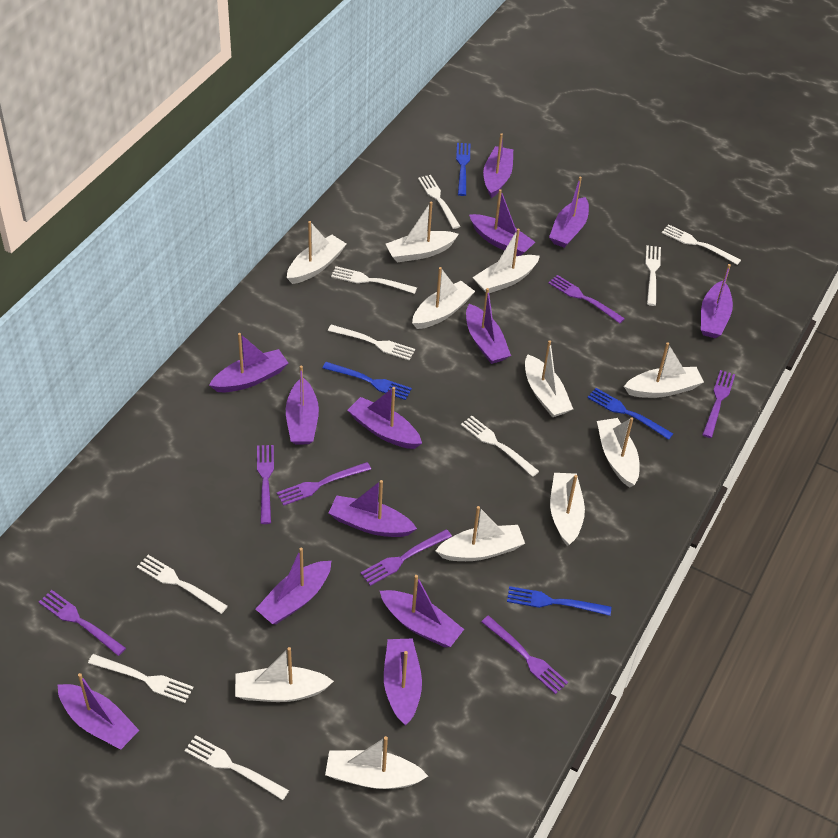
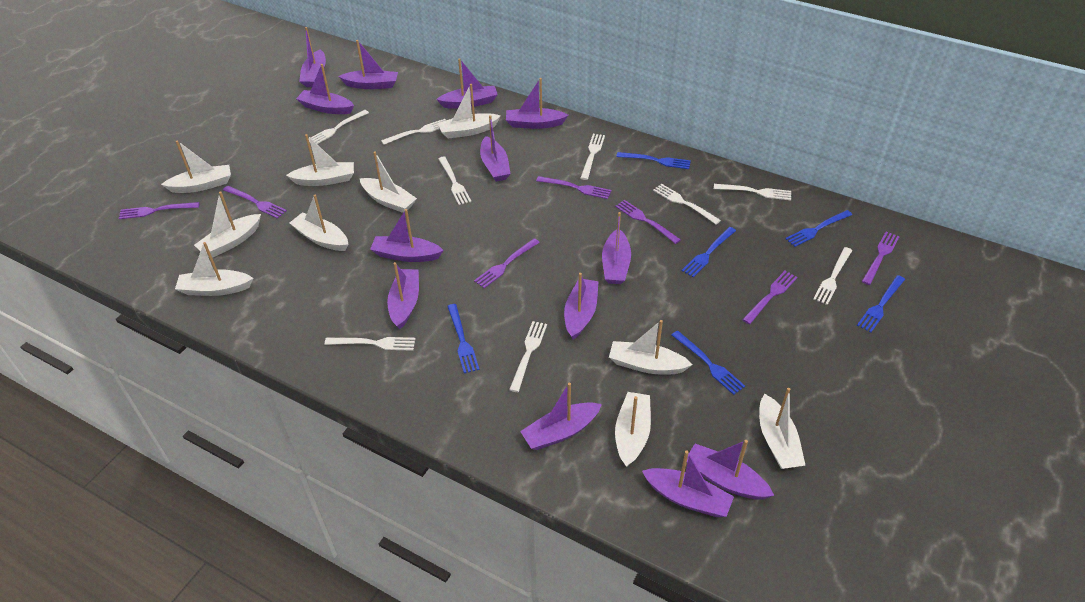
blue fork: [323,362,412,400] [456,143,470,196] [507,586,611,616] [587,388,673,440] = 4 -> [447,304,480,373] [616,152,691,169] [672,331,745,395] [682,227,736,278] [785,210,852,247] [857,275,905,332] = 6
white boat: [235,647,334,702] [287,221,346,284] [325,736,428,789] [386,202,459,262] [412,267,475,329] [435,506,525,561] [472,228,540,293] [525,340,573,417] [550,473,585,546] [597,417,640,488] [624,342,704,398] = 11 -> [161,140,231,193] [175,242,253,296] [194,192,261,258] [286,134,354,186] [290,194,348,251] [360,152,417,213] [438,84,501,139] [609,320,693,375] [615,392,651,467] [759,388,806,469] = 10

